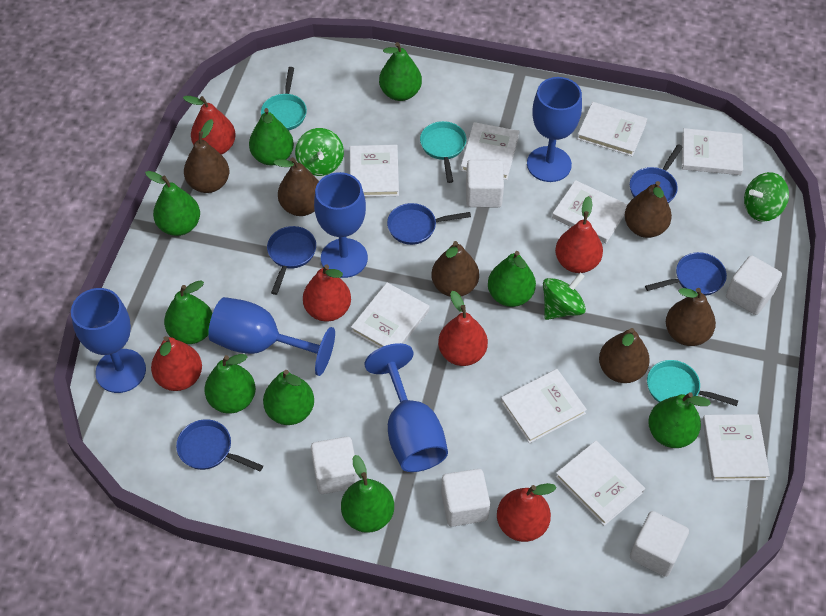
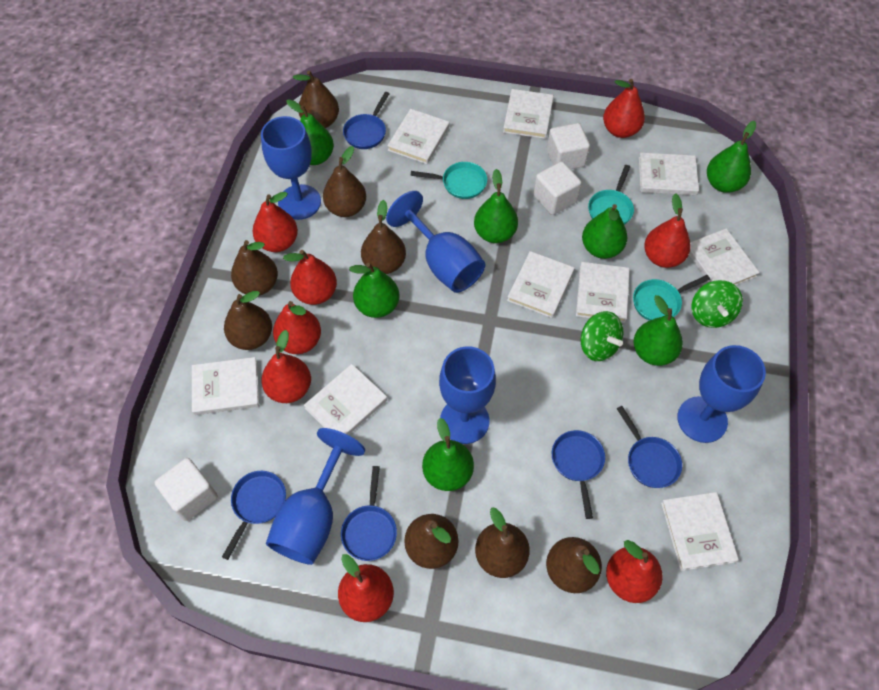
brown pear: [184,119,229,193] [274,157,319,216] [431,241,479,297] [599,328,650,383] [624,181,672,238] [666,288,716,346] = 6 -> [224,291,272,350] [231,240,278,296] [293,71,339,128] [323,146,366,217] [361,200,406,274] [405,514,458,569] [475,508,530,578] [546,537,602,593] = 8
green pear: [145,171,200,236] [164,280,213,344] [204,354,256,413] [249,108,294,166] [263,370,314,425] [341,455,394,533] [379,42,422,101] [488,251,536,307] [648,392,711,448] = 9 -> [286,99,334,165] [349,263,399,318] [422,418,474,491] [474,169,518,243] [582,204,627,259] [634,295,683,366] [707,121,756,193] = 7
green spinning top: [295,128,344,176] [543,273,586,320] [744,172,789,222] = 3 -> [581,311,623,361] [692,280,743,328] = 2
red pear: [151,336,202,391] [183,96,236,155] [303,265,351,322] [438,291,488,366] [497,483,557,542] [555,196,603,273] = 6 -> [253,192,298,252] [261,330,311,403] [273,301,321,354] [283,250,337,305] [338,554,394,622] [603,79,645,138] [606,540,663,603] [644,193,691,268] = 8
white cube: [311,436,358,494] [441,469,490,527] [466,160,504,207] [630,511,689,577] [726,255,782,315] = 5 -> [154,458,218,521] [533,161,581,215] [547,123,590,169] = 3

